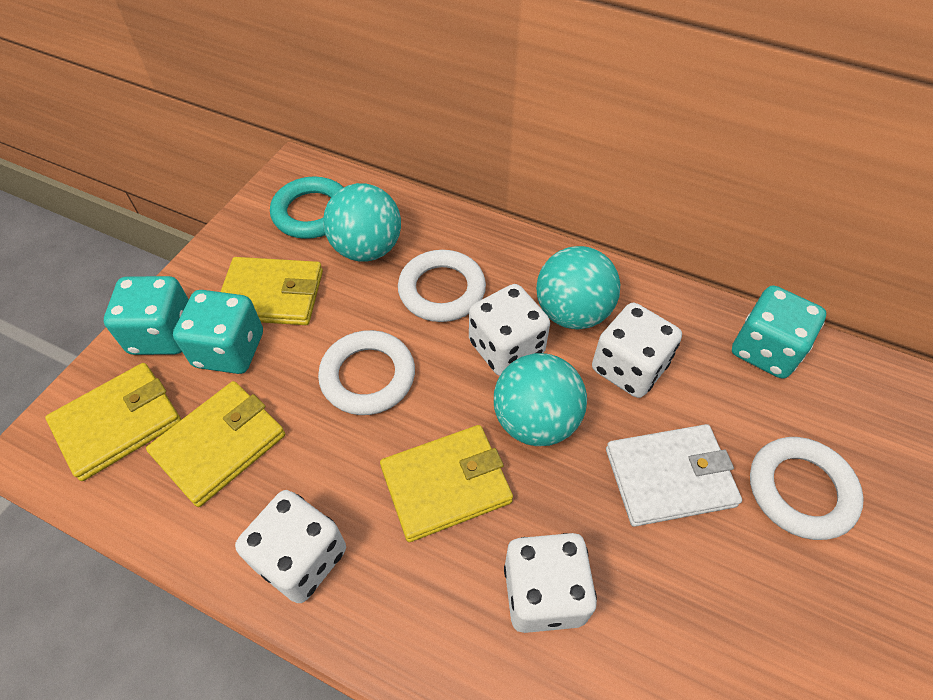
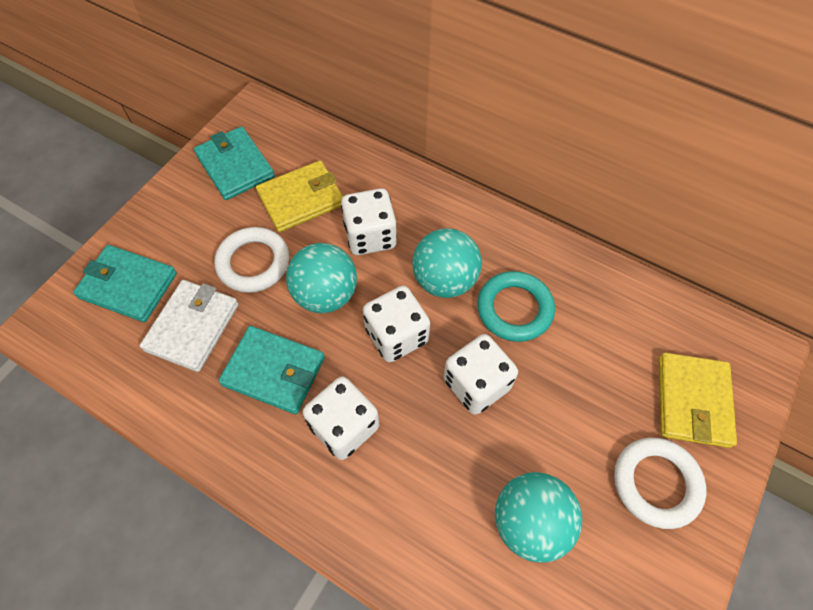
turquoise dice: [104,276,189,355] [173,290,263,374] [732,285,826,379] = 3 -> none = 0
turquoise wallet: none = 0 -> [73,245,177,322] [194,126,275,200] [218,326,325,414] = 3
white ring: [318,330,415,415] [398,250,486,322] [750,437,864,540] = 3 -> [214,227,289,293] [614,438,706,529] = 2
yellow wallet: [45,363,181,481] [146,381,285,507] [220,257,323,325] [380,425,513,542] = 4 -> [256,160,343,232] [659,353,737,448] = 2

